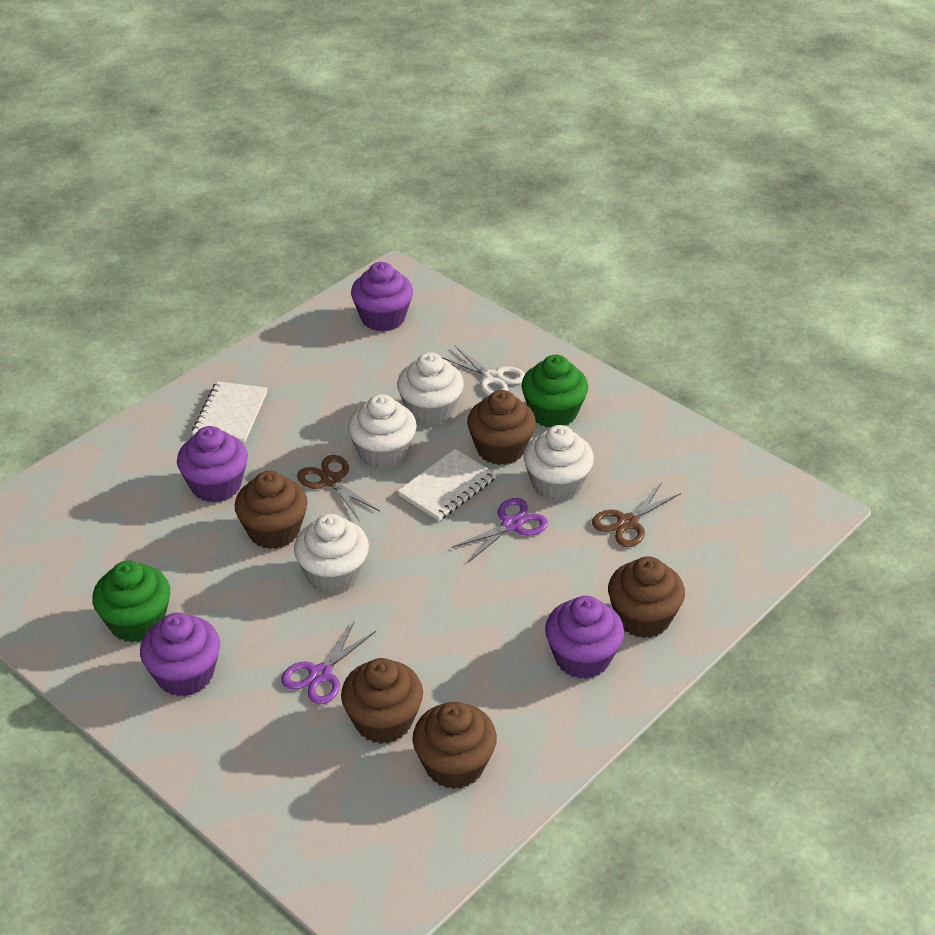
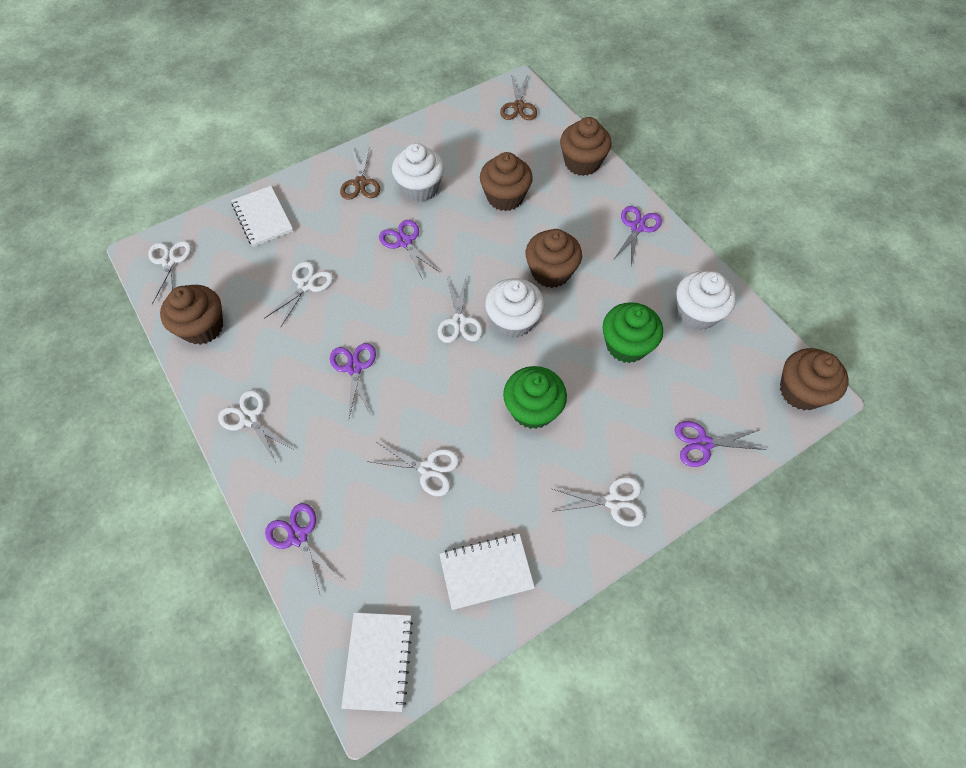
purple cupcake: [140,613,220,696] [177,426,248,503] [351,262,413,332] [545,596,624,679] = 4 -> none = 0
purple scissors: [281,620,376,705] [451,498,548,563] = 2 -> [265,503,340,595] [330,343,376,417] [379,220,439,280] [613,206,662,265] [674,421,767,467] = 5
white cupcake: [294,514,369,594] [348,394,417,469] [397,352,464,426] [524,425,594,502] = 4 -> [392,143,444,202] [485,278,544,338] [676,271,736,330] = 3
white notebook: [192,381,268,443] [398,449,496,521] = 2 -> [231,186,293,247] [341,612,413,712] [440,533,535,610] = 3
white scissors: [442,346,525,396] = 1 -> [148,241,192,304] [218,390,295,462] [264,261,333,327] [367,441,459,496] [438,278,483,343] [552,477,644,527] = 6

